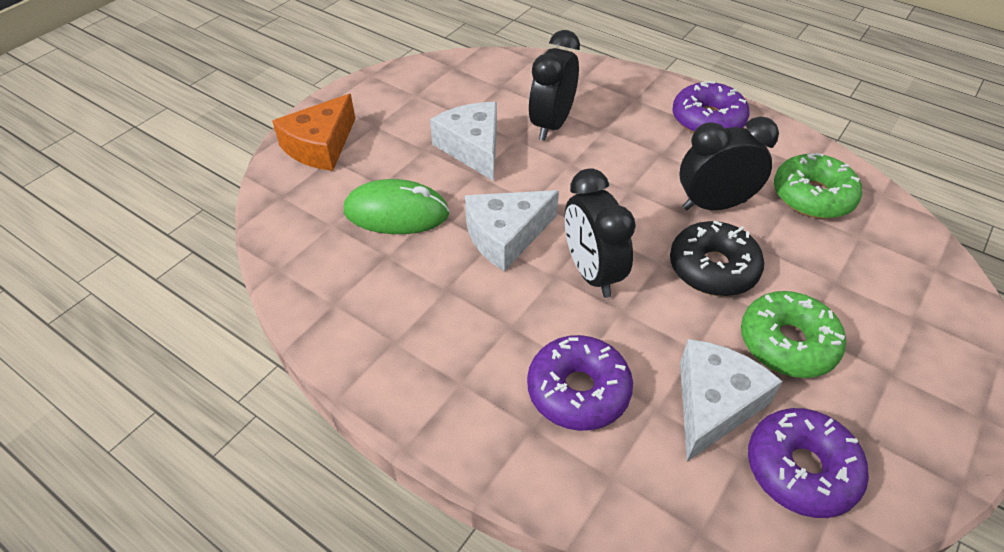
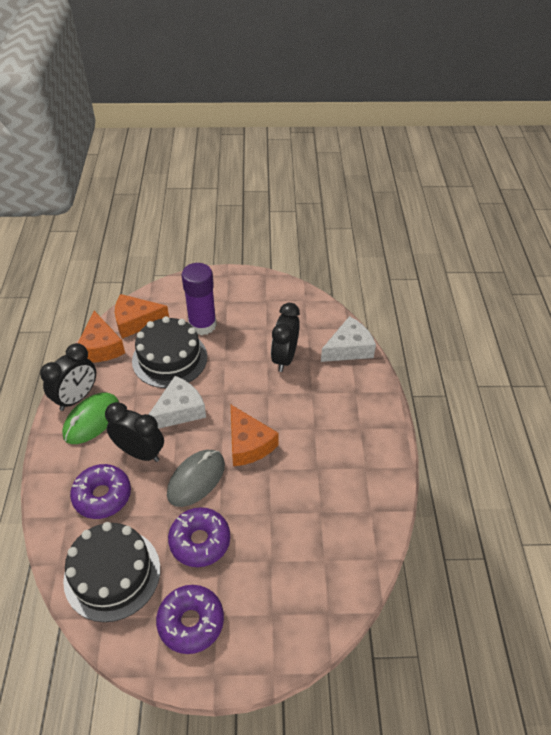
black cake: none = 0 -> [63,522,160,622] [132,316,207,388] = 2
black donut: [670,220,764,296] = 1 -> none = 0
green donut: [741,291,846,378] [774,153,862,219] = 2 -> none = 0
grey mouse: none = 0 -> [167,450,225,507] = 1
orange cheese: [272,94,355,171] = 1 -> [78,311,125,363] [115,294,169,339] [231,405,279,466] = 3
purple glue stick: none = 0 -> [182,263,217,335] = 1
white cheese: [430,102,497,181] [465,190,559,271] [680,339,782,462] = 3 -> [148,376,206,429] [321,316,376,362] = 2

